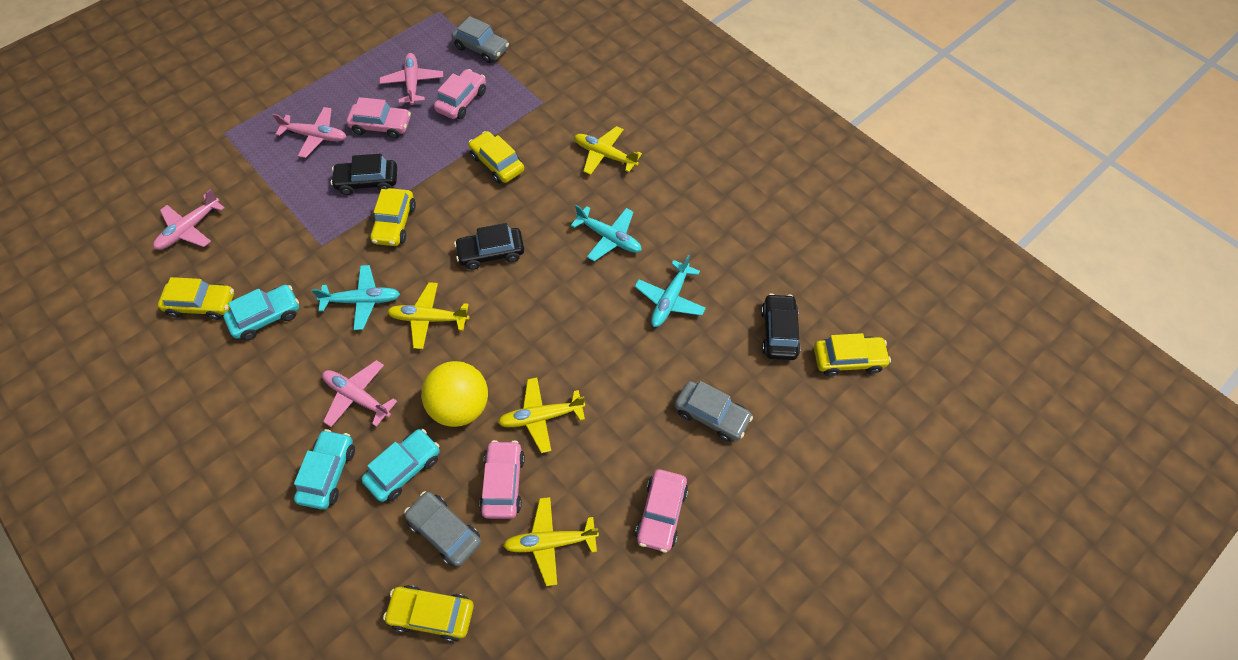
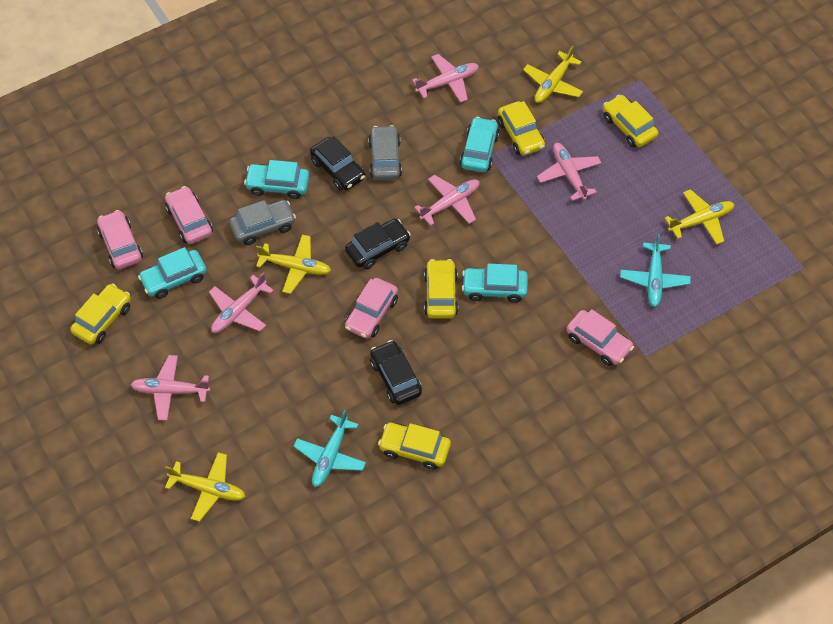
grey car: [404,491,481,567] [452,16,509,63] [675,381,753,442] = 3 -> [229,200,296,245] [368,125,402,180] = 2
pink plane: [153,189,224,250] [273,107,347,158] [322,360,397,427] [380,53,443,105] = 4 -> [130,355,210,421] [209,272,274,333] [412,54,479,103] [414,175,480,226] [537,143,601,201] = 5
turquoise car: [223,285,299,340] [294,429,355,509] [361,429,440,502] = 3 -> [138,247,207,299] [244,160,309,199] [460,117,499,172] [462,264,528,303] = 4
turquoise plane: [312,265,400,330] [571,205,642,261] [635,254,706,327] = 3 -> [294,410,366,487] [620,234,691,307] = 2
yellow ball: [421,361,488,427] = 1 -> none = 0

